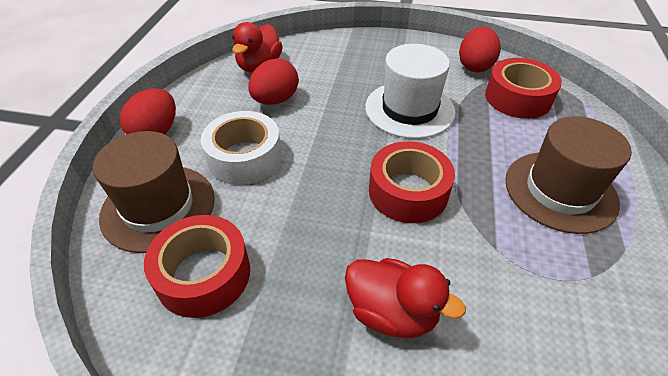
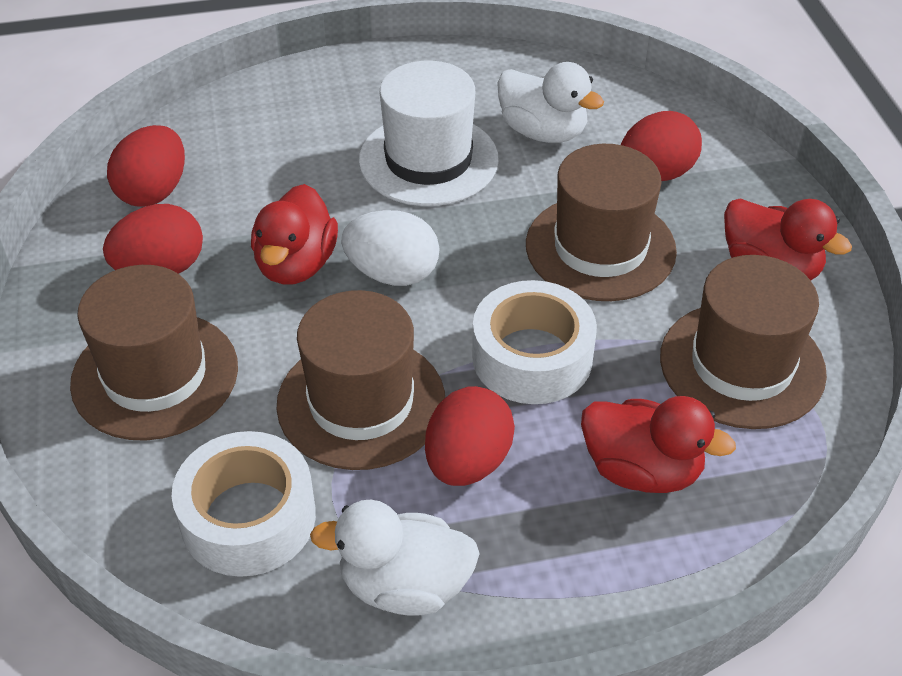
brown hat: [93,131,215,253] [505,116,632,234] = 2 -> [70,265,238,441] [276,290,445,470] [526,144,677,301] [660,255,827,429] = 4
red duck: [232,22,283,73] [345,258,466,339] = 2 -> [251,184,338,285] [581,396,736,493] [724,198,852,280] = 3
red egg: [120,88,176,134] [248,58,299,105] [459,27,501,72] = 3 -> [103,204,203,274] [107,125,185,207] [425,386,515,486] [621,111,702,181] = 4
red tape: [144,215,250,318] [369,141,455,223] [485,58,562,119] = 3 -> none = 0
white duck: none = 0 -> [310,500,480,616] [497,62,604,143] = 2
white egg: none = 0 -> [341,210,440,286] = 1
white tape: [201,111,282,185] = 1 -> [172,431,316,577] [472,280,597,404] = 2

